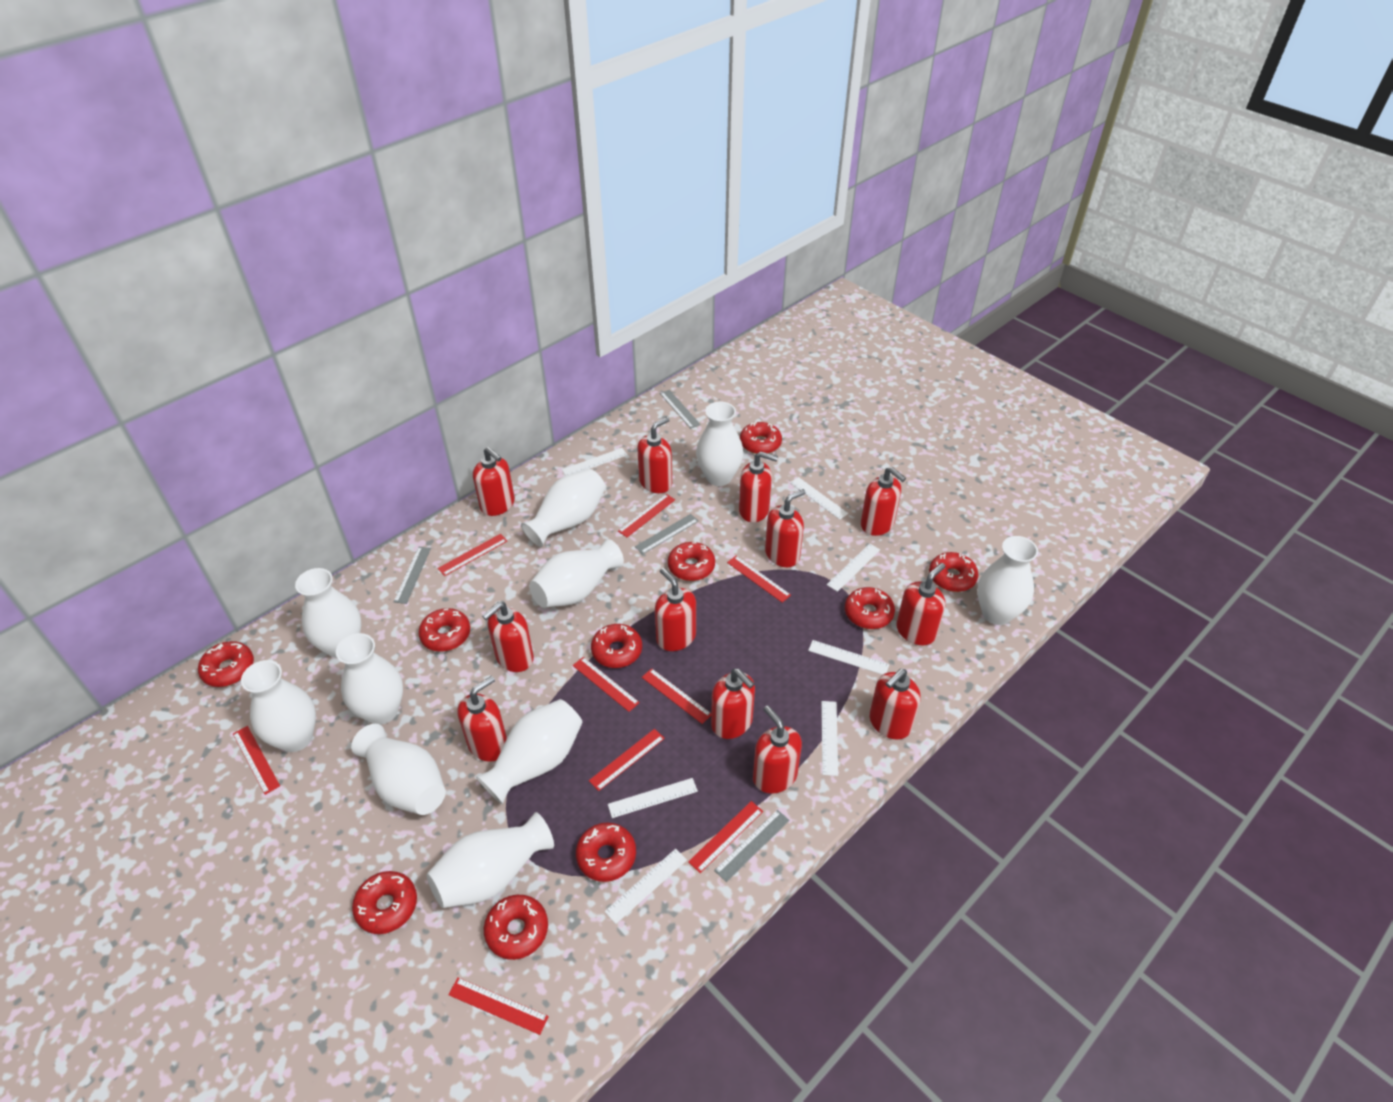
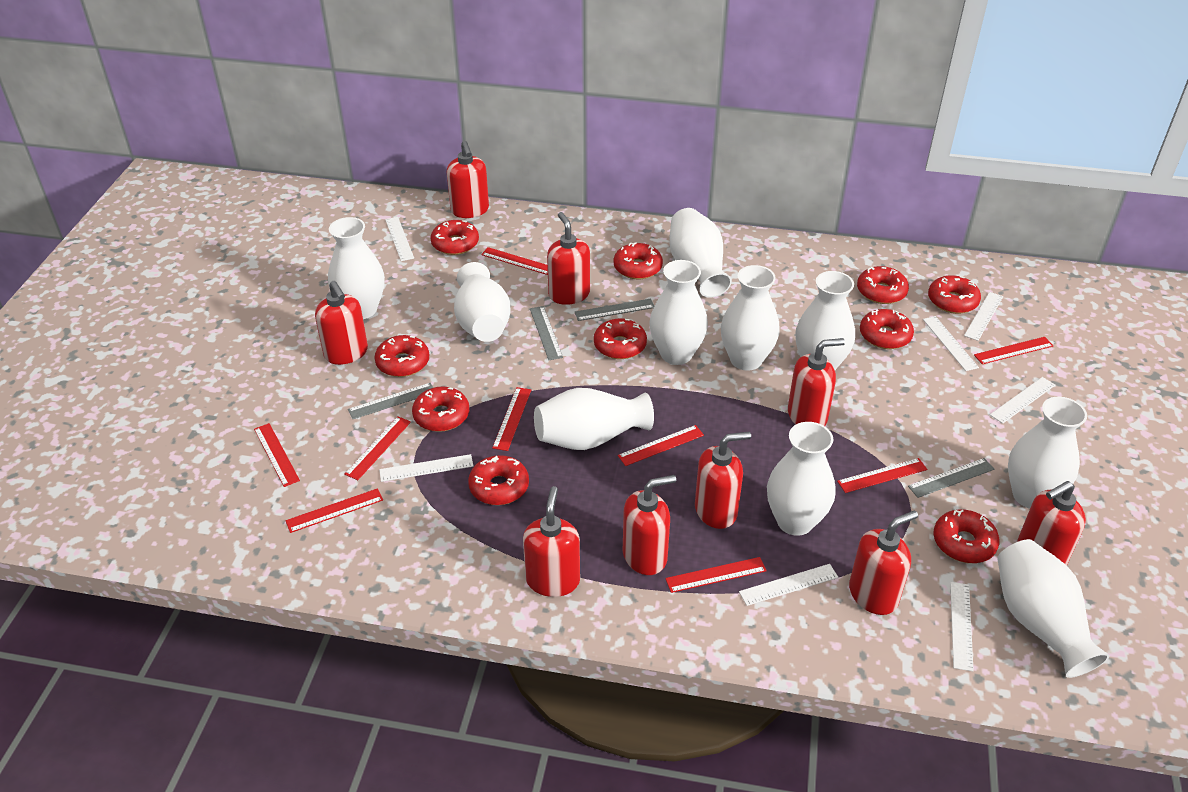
red soap dispenser: [458,676,507,762] [473,447,515,516] [482,602,534,672] [637,417,672,493] [655,568,696,651] [711,668,755,739] [739,451,778,523] [753,705,802,794] [765,489,806,567] [861,467,906,536] [869,669,921,740] [896,563,946,645] = 12 -> [315,281,368,365] [447,141,489,218] [523,486,580,597] [547,212,590,305] [623,475,676,575] [695,432,751,529] [788,338,845,426] [849,510,918,615] [1017,481,1086,565] = 9

